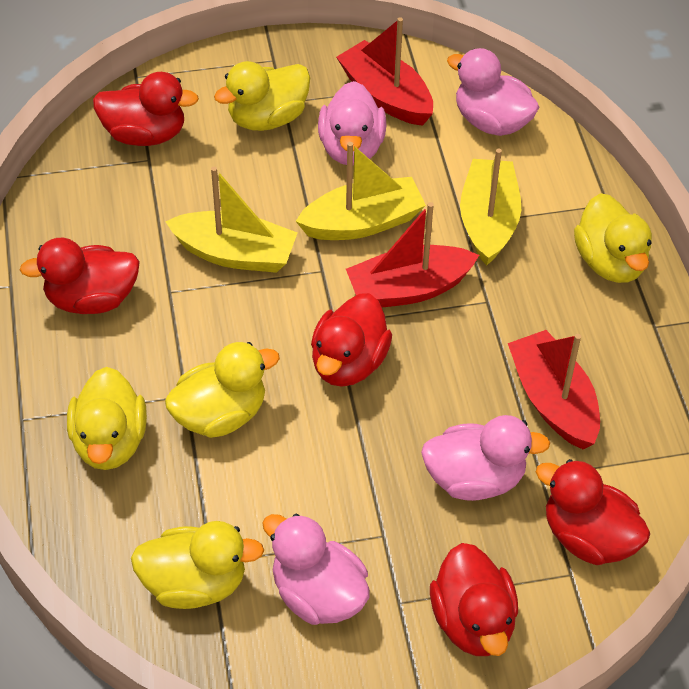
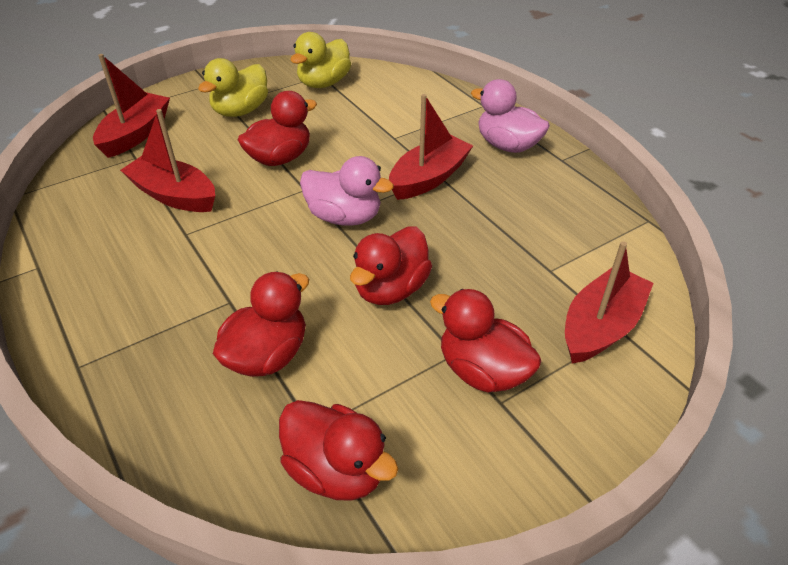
pink duck: [263,514,370,625] [318,81,387,165] [421,415,550,501] [447,48,539,136] = 4 -> [300,156,394,226] [471,79,550,153] = 2
red boat: [336,17,433,126] [346,202,479,307] [508,330,600,449] = 3 -> [93,54,170,158] [120,109,215,212] [389,94,473,200] [565,241,654,364] = 4
yellow boat: [165,167,297,273] [296,142,426,240] [460,148,521,266] = 3 -> none = 0
yellow duck: [67,367,147,470] [131,521,264,609] [165,342,280,438] [214,61,310,131] [574,193,652,283] = 5 -> [198,58,268,117] [290,32,351,88] = 2

